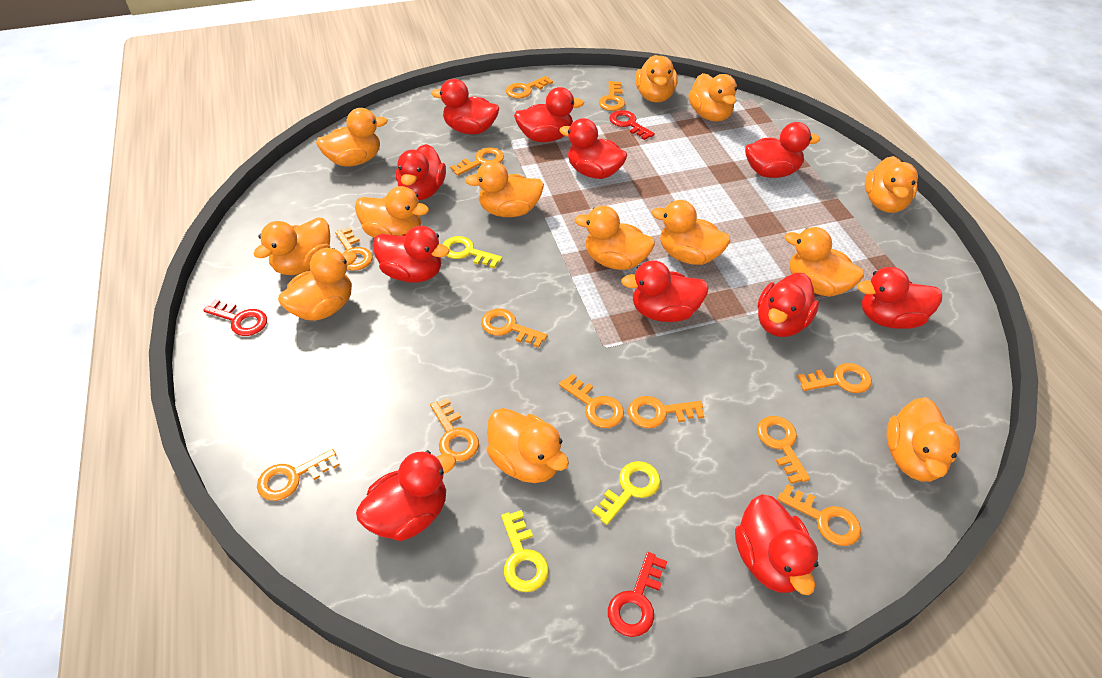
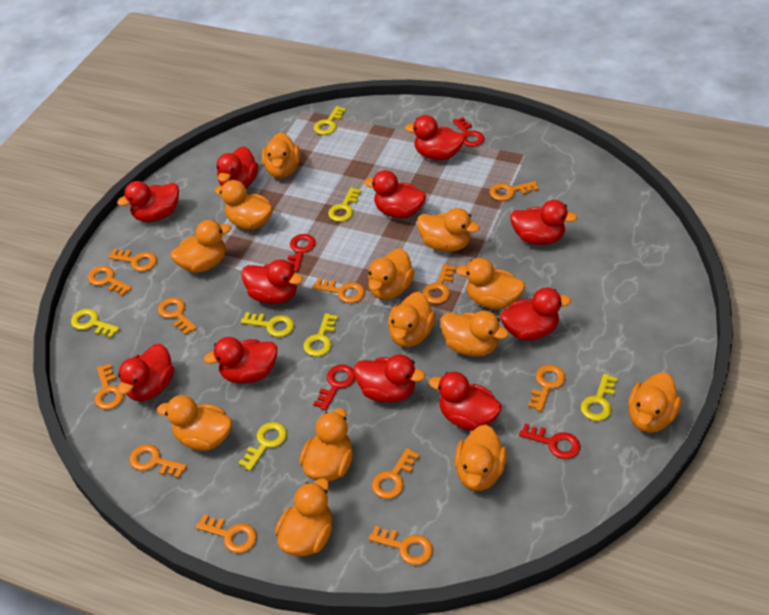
red key: [203,299,267,336] [608,552,667,637] [609,110,655,140] = 3 -> [288,234,316,272] [313,365,356,411] [453,117,485,147] [519,423,580,459] = 4
yellow key: [443,236,502,268] [501,510,549,592] [592,461,661,525] = 3 -> [71,309,120,338] [239,422,287,471] [241,312,294,337] [303,313,338,357] [314,106,346,135] [328,188,362,222] [581,373,618,421] = 7

